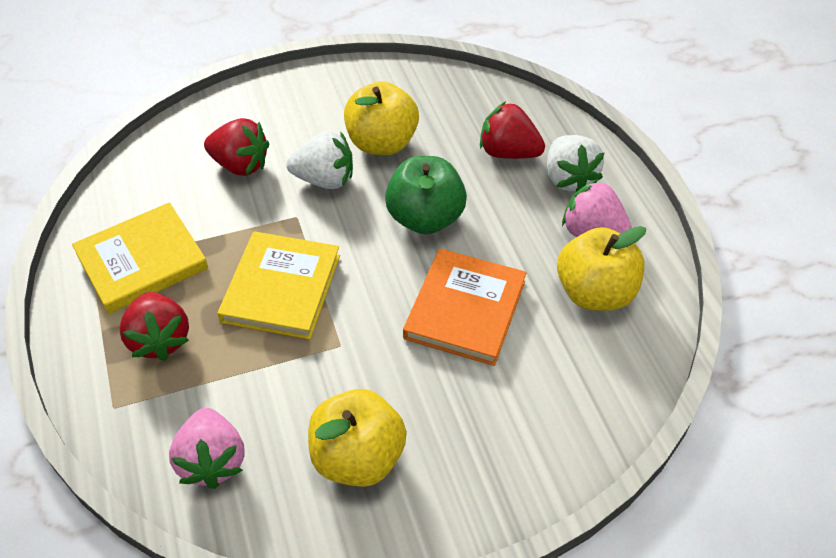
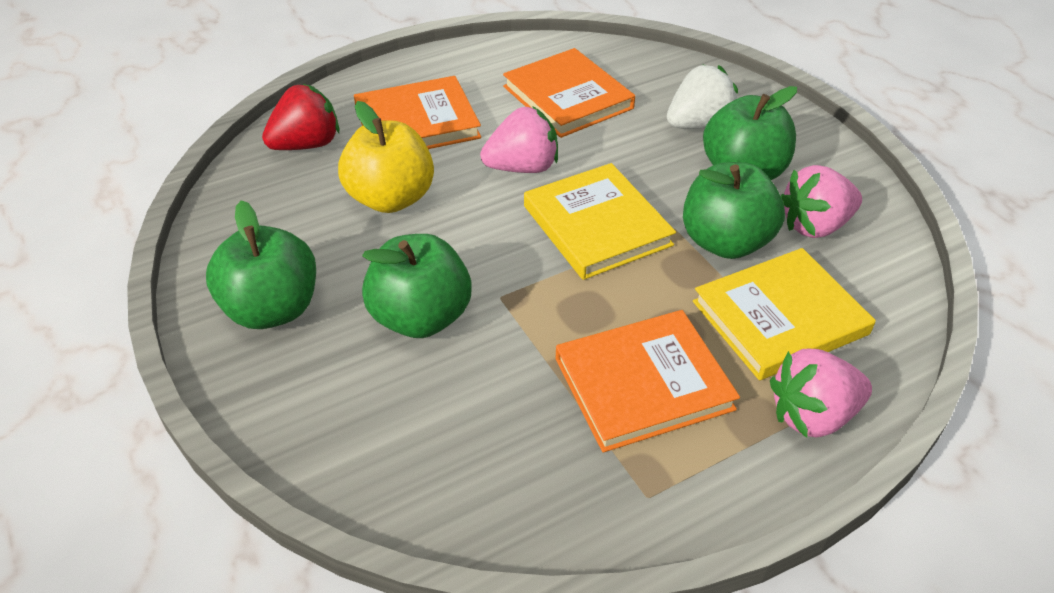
green apple: [385,156,467,234] = 1 -> [206,200,316,329] [362,234,472,338] [683,162,785,259] [703,86,797,180] = 4
orange book: [403,248,527,366] = 1 -> [354,76,481,149] [503,48,635,138] [555,310,740,452] = 3
pink strawberry: [169,408,245,489] [562,179,632,237] = 2 -> [480,106,558,173] [770,349,872,438] [781,165,862,238] = 3
red strawberry: [119,292,189,361] [204,118,269,176] [480,102,545,159] = 3 -> [262,84,339,150] = 1
white strawberry: [286,131,353,189] [547,135,604,192] = 2 -> [667,64,738,129] = 1
yellow apple: [308,389,407,487] [344,81,419,155] [557,226,646,311] = 3 -> [338,101,434,213] = 1

